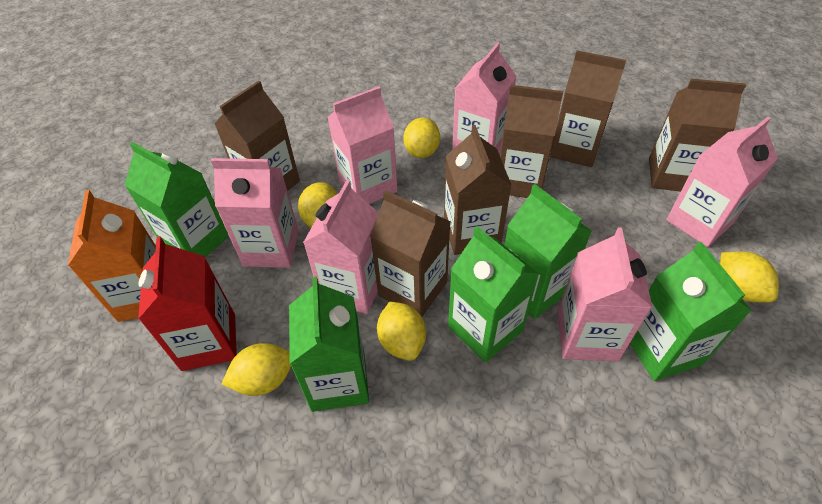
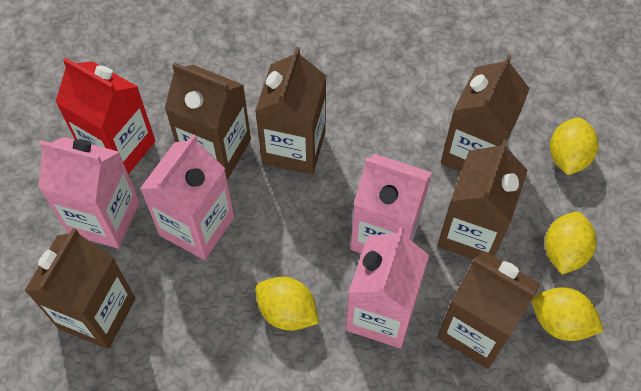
green carton: [124,142,229,257] [289,276,369,412] [448,226,539,363] [505,184,592,319] [630,242,752,381] = 5 -> none = 0
orange carton: [68,190,156,322] = 1 -> none = 0
pink carton: [211,158,299,268] [303,180,379,314] [328,86,398,204] [452,42,517,153] [557,228,653,362] [666,117,778,247] = 6 -> [38,137,140,249] [140,134,234,260] [346,228,429,348] [351,154,432,254] = 4
yellow lemon: [222,343,291,396] [298,182,337,228] [377,302,426,361] [403,118,440,158] [720,251,779,303] = 5 -> [255,277,319,331] [532,287,604,341] [545,212,596,275] [550,118,598,175] = 4

